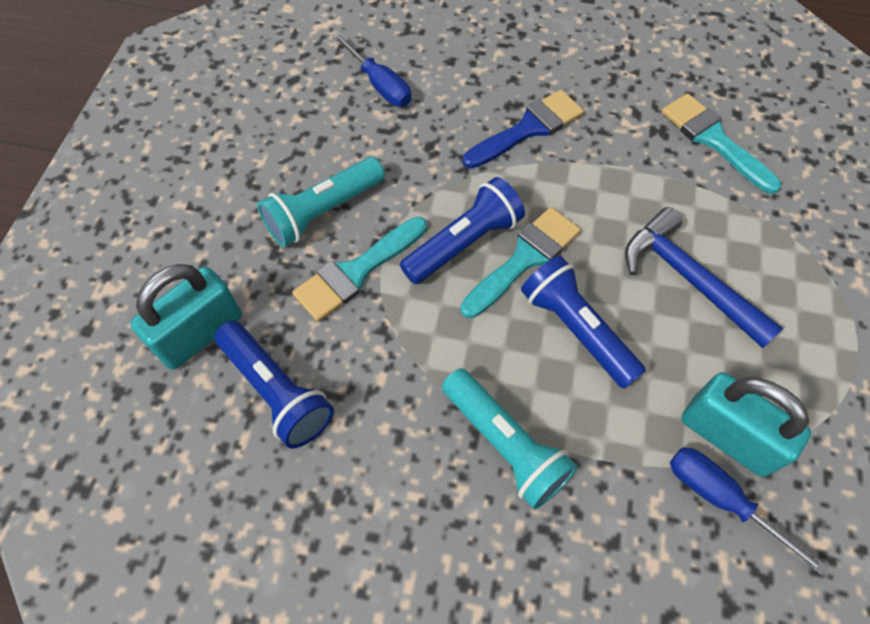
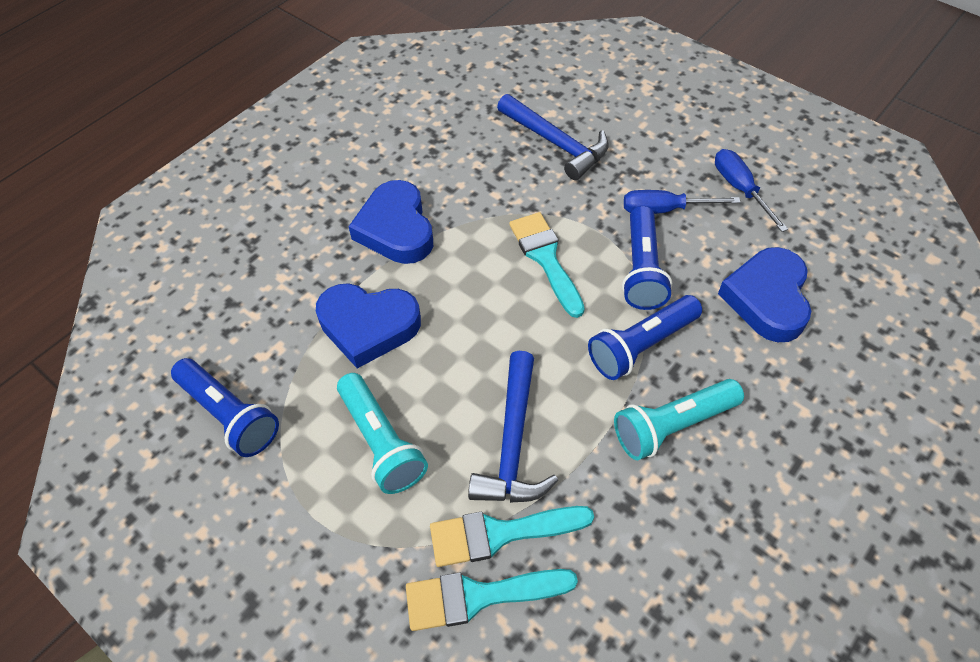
blue brush: [463,90,584,169] = 1 -> none = 0
blue hammer: [625,207,783,348] = 1 -> [468,351,558,503] [497,94,609,180] = 2
blue heart: none = 0 -> [316,283,421,368] [348,180,433,264] [718,247,811,342] = 3
turquoise padlock: [130,264,242,370] [681,372,811,477] = 2 -> none = 0

